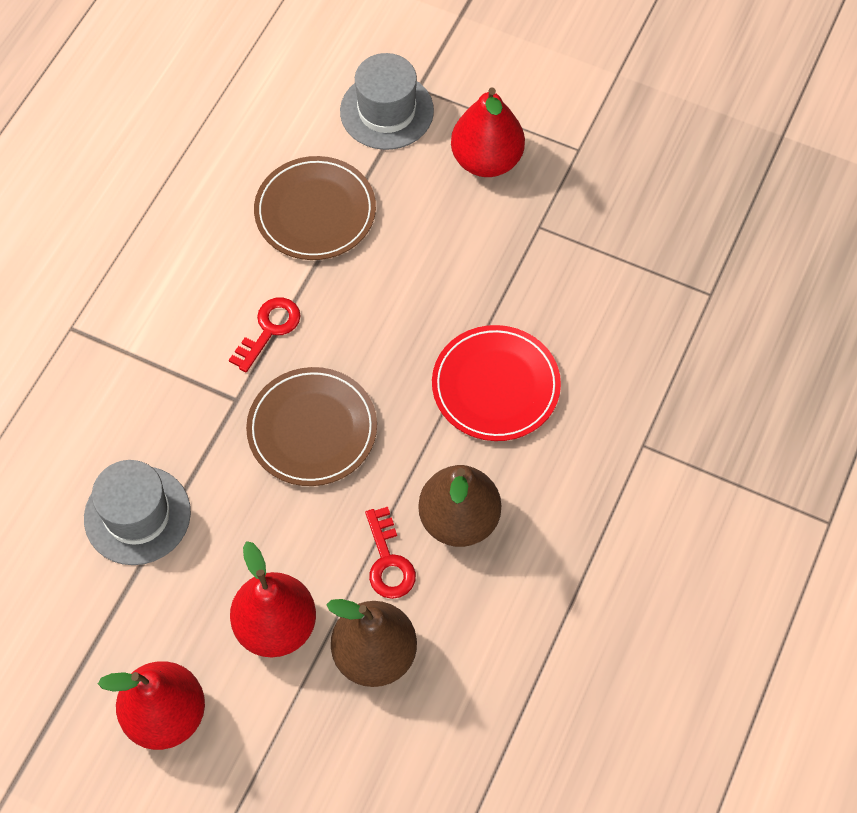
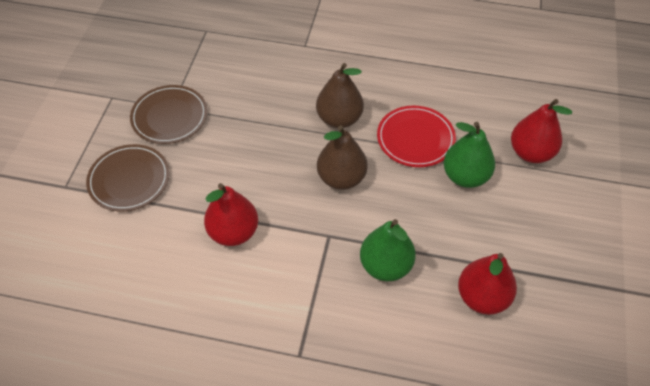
green pear: none = 0 -> [360,219,416,281] [443,122,495,188] = 2
grey hat: [84,460,191,565] [340,53,434,150] = 2 -> none = 0
red key: [229,297,301,372] [365,507,416,599] = 2 -> none = 0

